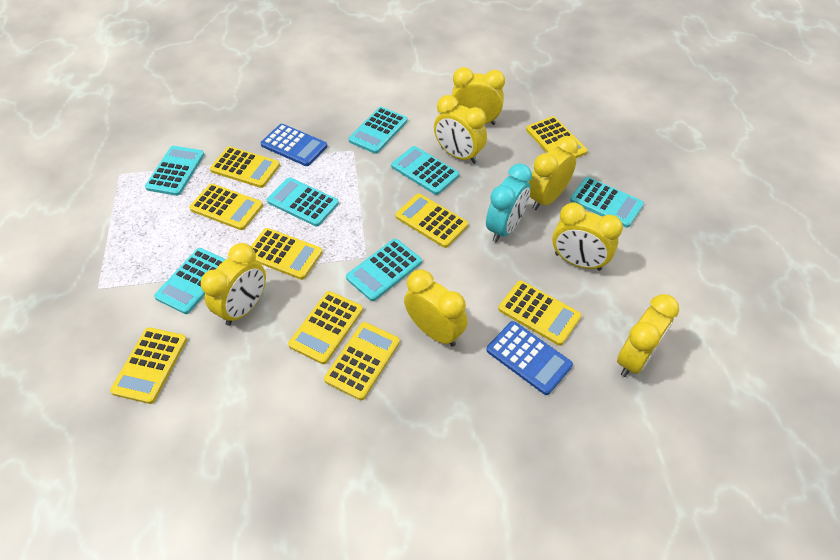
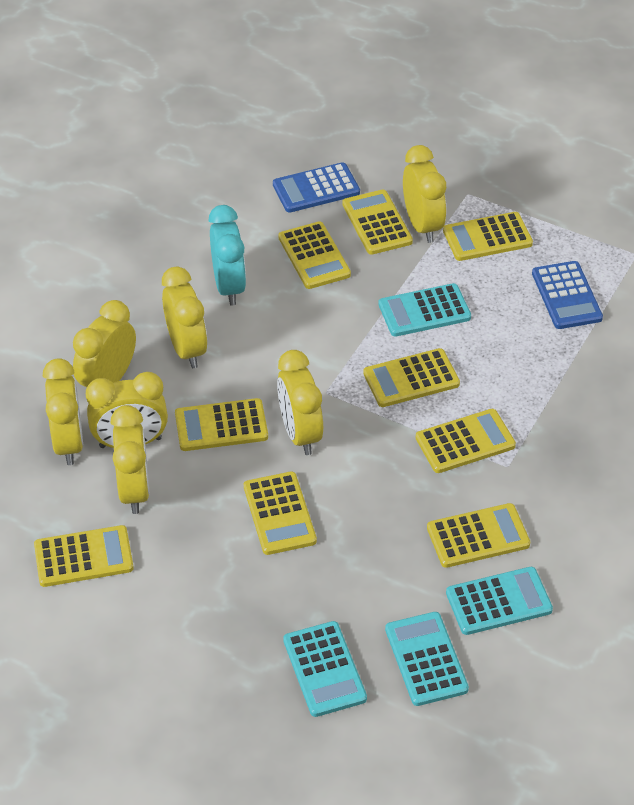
turquoise calculator: [145,146,205,196] [154,248,226,314] [267,178,339,227] [346,239,422,301] [348,107,407,154] [391,146,459,195] [570,177,644,228] = 7 -> [283,621,367,717] [378,283,471,337] [385,612,469,706] [446,567,553,635] = 4

